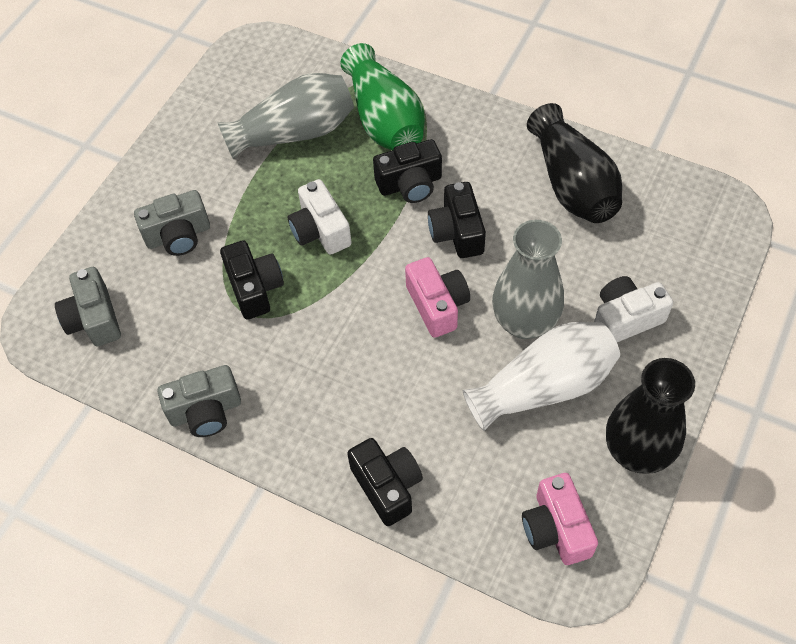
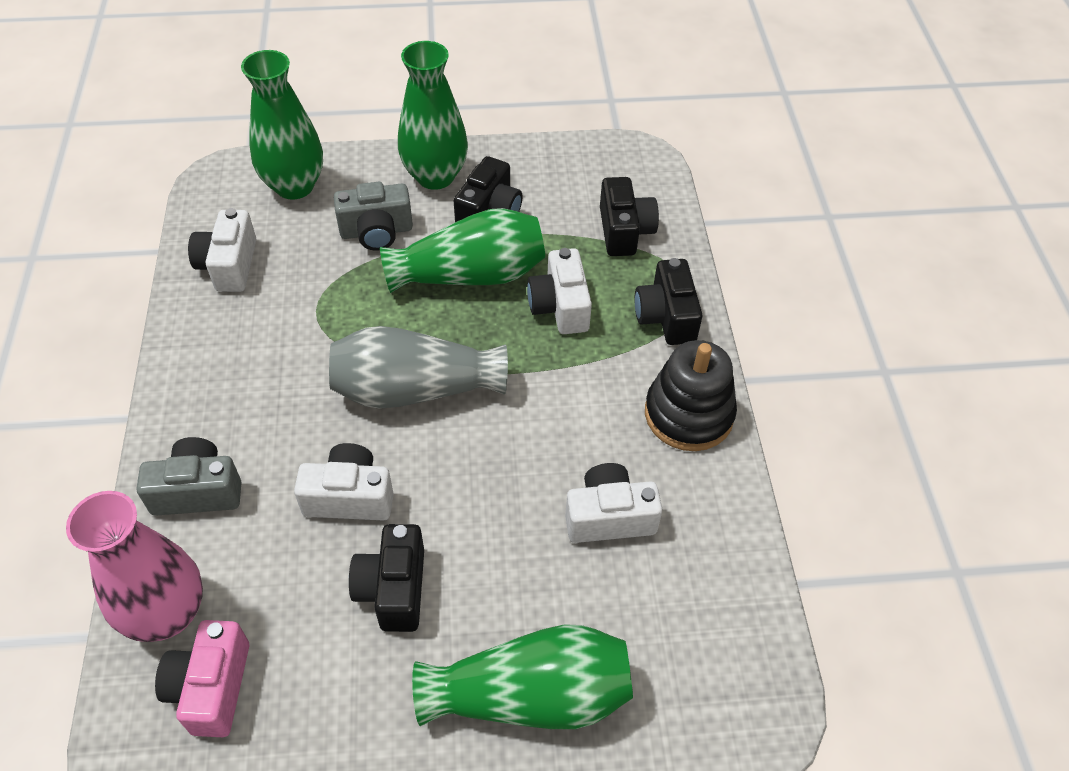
black stacking toy: none = 0 -> [645,340,737,451] = 1
black vase: [527,103,622,223] [606,358,695,474] = 2 -> none = 0
green vase: [340,43,425,150] = 1 -> [241,50,323,199] [380,208,545,293] [398,41,468,190] [412,624,633,729] = 4
grey camera: [55,267,121,346] [134,190,210,256] [158,365,241,437] = 3 -> [137,437,242,516] [334,182,413,251] = 2
grey vase: [218,73,354,159] [492,220,564,339] = 2 -> [329,326,508,409] = 1
pink camera: [405,257,470,338] [522,473,598,565] = 2 -> [155,620,249,737] = 1
pink vase: none = 0 -> [66,491,203,642] = 1
white camera: [288,179,352,255] [594,276,673,342] = 2 -> [188,208,256,292] [294,443,394,521] [527,248,592,334] [565,463,662,543] = 4
white vase: [463,322,620,431] = 1 -> none = 0

